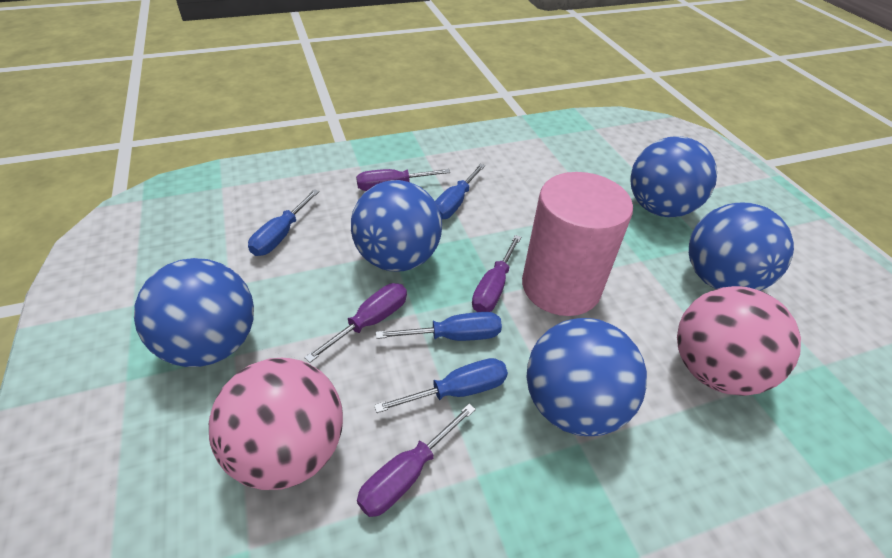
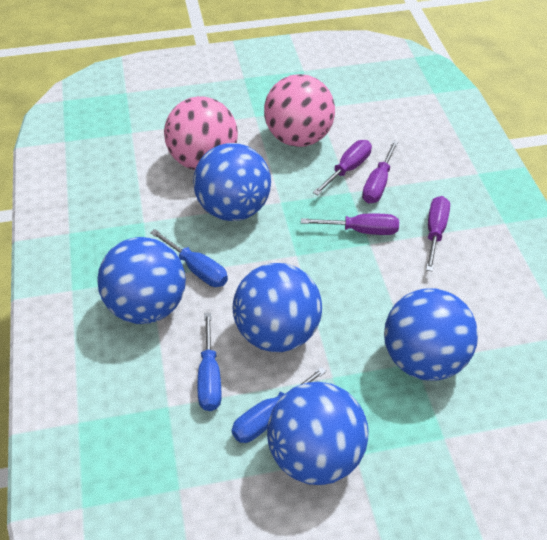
blue screwdriver: [248,189,320,256] [374,358,508,413] [376,312,502,341] [435,164,485,219] = 4 -> [150,229,228,287] [198,313,221,411] [232,367,327,443] = 3
pink cylinder: [522,172,633,316] = 1 -> none = 0

